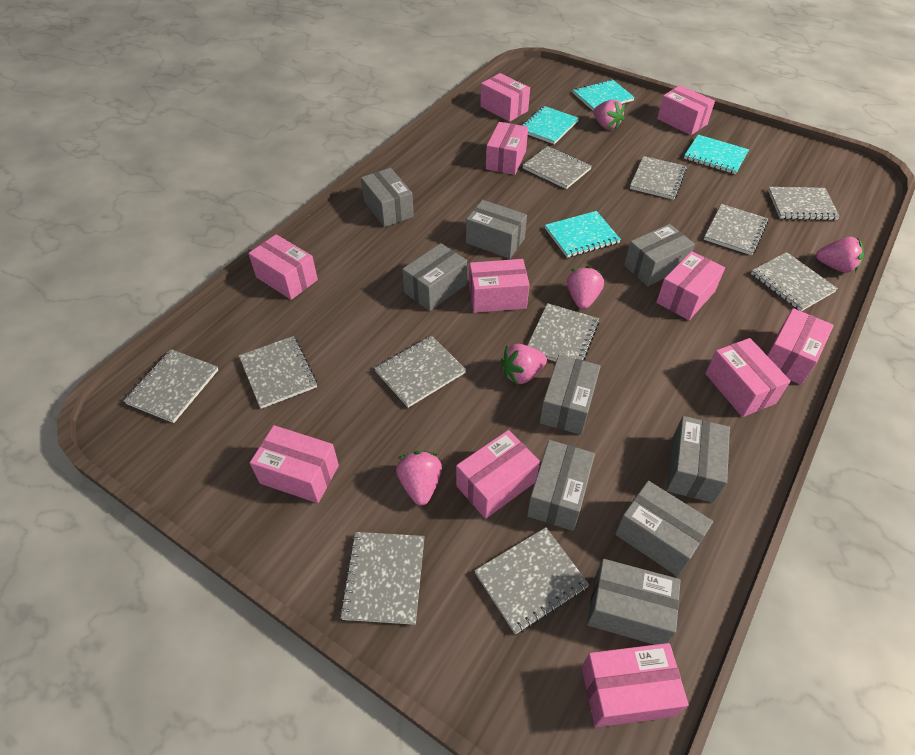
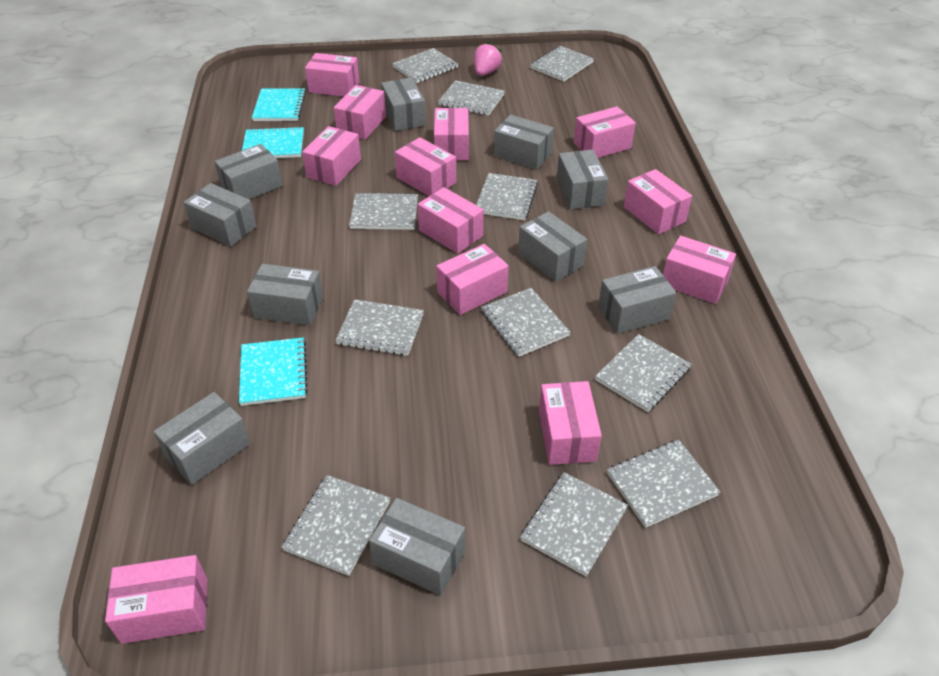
grey box: [361,168,414,227] [402,243,467,311] [466,200,527,259] [527,440,595,531] [540,355,601,435] [587,559,681,645] [615,481,713,576] [624,224,695,286] [666,416,730,503] = 9 -> [153,392,250,485] [184,183,257,247] [214,144,283,199] [247,264,323,326] [369,498,465,596] [381,77,426,131] [494,115,554,170] [518,211,587,282] [557,149,608,209] [598,266,676,334] = 10
pink box: [248,234,318,300] [250,425,339,503] [456,430,540,519] [469,259,530,313] [480,73,530,122] [486,122,528,175] [582,643,689,727] [656,251,725,320] [657,85,715,135] [705,338,791,417] [767,308,834,385] = 11 -> [105,555,207,644] [302,126,361,186] [305,53,360,97] [334,85,386,140] [395,137,456,196] [418,187,484,254] [434,108,469,160] [436,244,509,315] [539,381,602,465] [574,106,636,158] [624,169,692,234] [663,236,736,304] = 12
pink strawberry: [396,451,442,505] [500,344,547,385] [567,266,604,309] [593,99,625,130] [816,237,864,273] = 5 -> [474,42,502,76] = 1
turquoise notebook: [521,106,579,144] [545,211,621,258] [573,79,635,111] [684,135,749,174] = 4 -> [239,338,308,406] [242,126,304,158] [252,89,306,121] = 3

